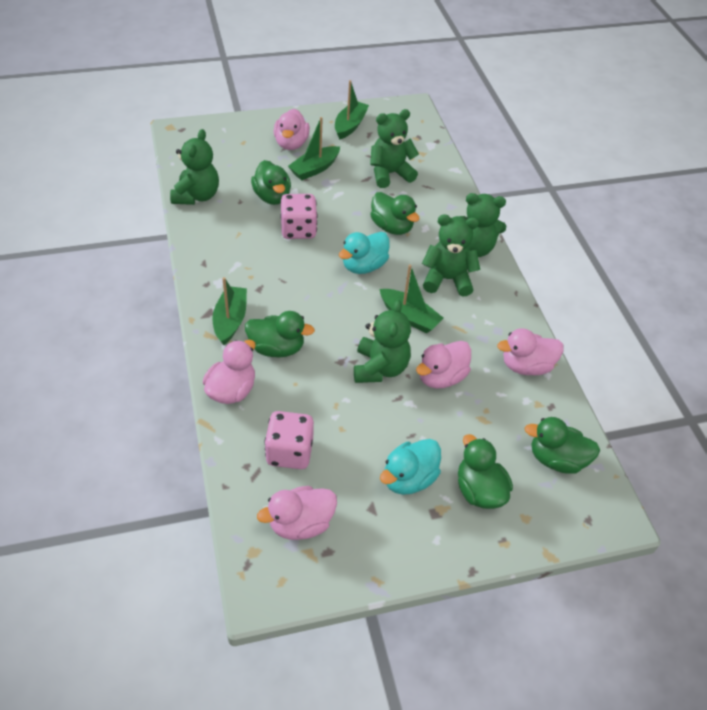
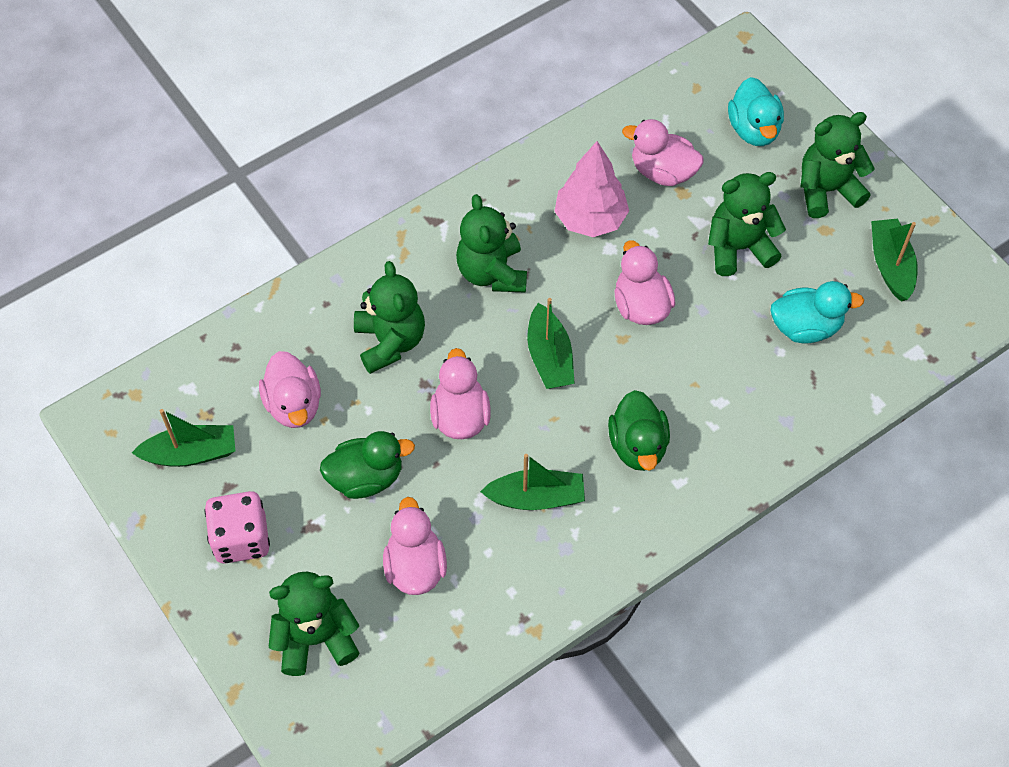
green duck: [245,311,315,357] [251,160,291,205] [370,192,419,235] [458,434,513,509] [524,417,600,474] = 5 -> [320,431,415,499] [608,390,670,471] = 2
pink dice: [264,411,314,469] [280,194,318,239] = 2 -> [205,491,270,564] = 1
pink tree: none = 0 -> [554,141,629,237] = 1

